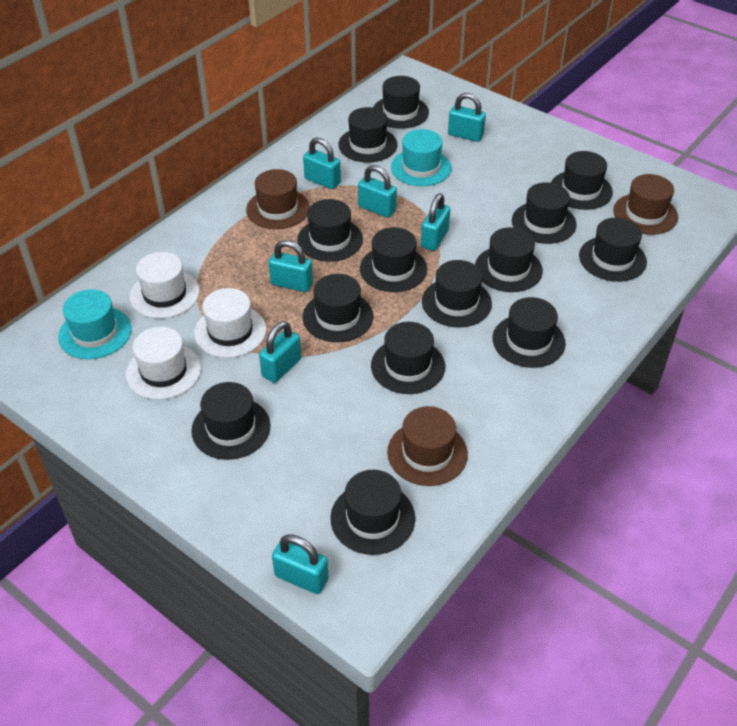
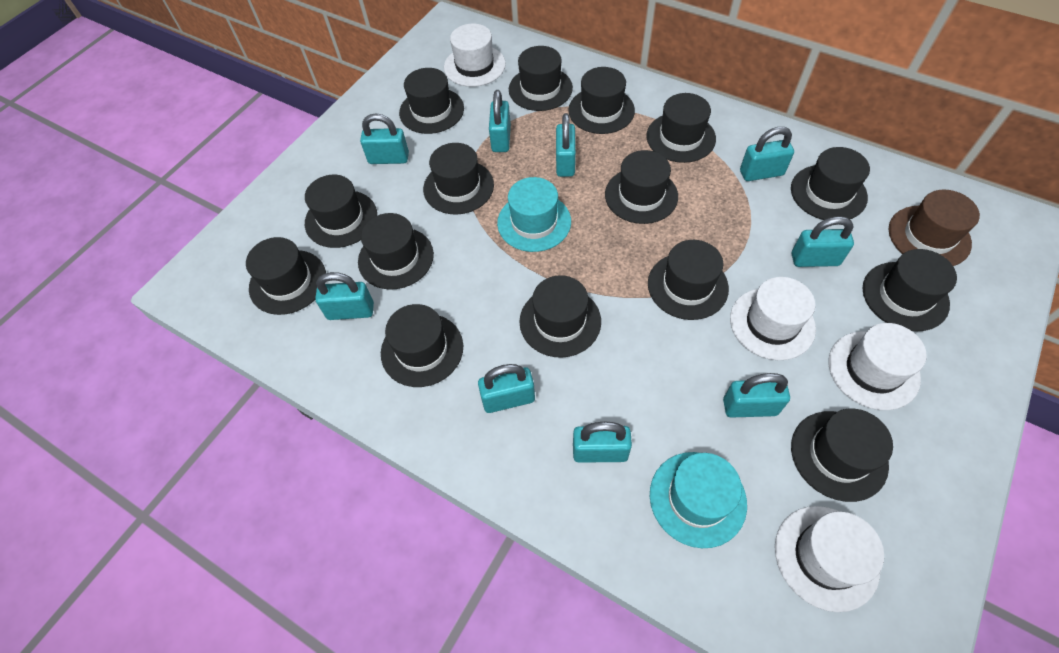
black hat: [191,382,271,460] [297,199,363,262] [303,274,373,342] [330,470,415,555] [338,107,397,163] [360,227,427,292] [371,322,445,394] [373,76,429,129] [422,260,492,328] [475,227,543,292] [492,297,566,368] [512,182,577,244] [551,151,613,210] [579,218,647,282] = 14 -> [246,237,326,315] [305,175,377,248] [358,213,434,290] [381,304,463,387] [399,68,464,134] [423,143,494,215] [509,46,573,111] [519,275,601,358] [568,67,635,134] [605,150,678,224] [646,93,716,163] [648,240,729,320] [791,147,870,220] [791,409,893,502] [863,249,957,332] = 15
brown hat: [246,169,310,229] [387,406,468,486] [613,174,678,235] = 3 -> [888,189,980,266] = 1
turquoise padlock: [259,321,301,383] [269,240,313,292] [272,534,329,594] [303,137,341,189] [358,165,397,218] [421,193,450,251] [448,93,486,142] = 7 -> [315,272,374,320] [360,113,409,164] [478,364,535,413] [489,90,511,152] [556,113,576,177] [573,422,632,463] [723,373,790,418] [740,127,794,181] [792,216,854,267] = 9
white hat: [126,327,201,400] [130,252,200,319] [194,288,266,358] = 3 -> [444,24,506,87] [730,277,816,360] [775,506,884,612] [829,323,927,410] = 4

